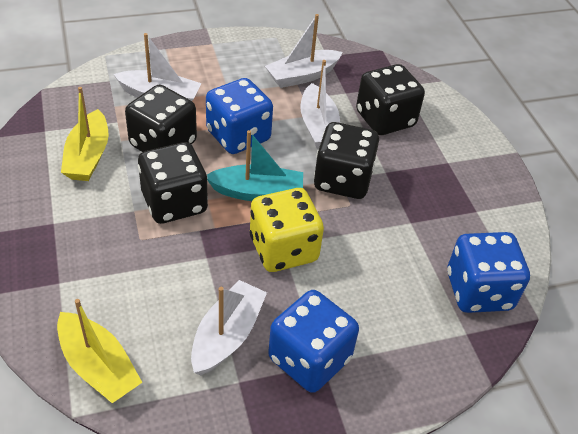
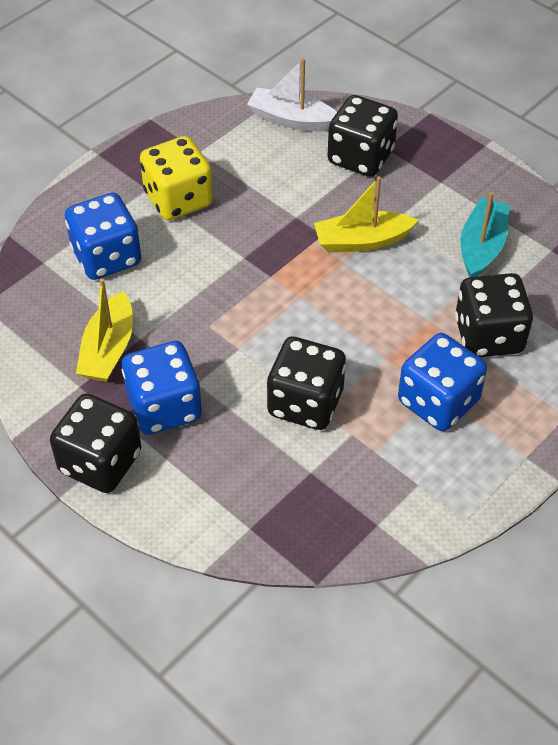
white boat: [113,33,201,101] [191,280,267,375] [265,14,343,88] [300,60,340,149] = 4 -> [247,58,337,131] = 1

